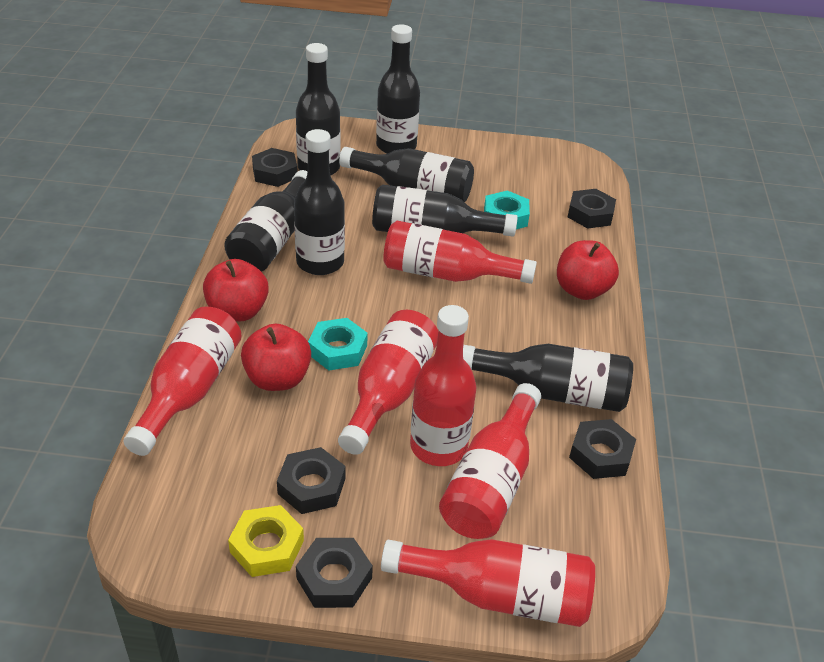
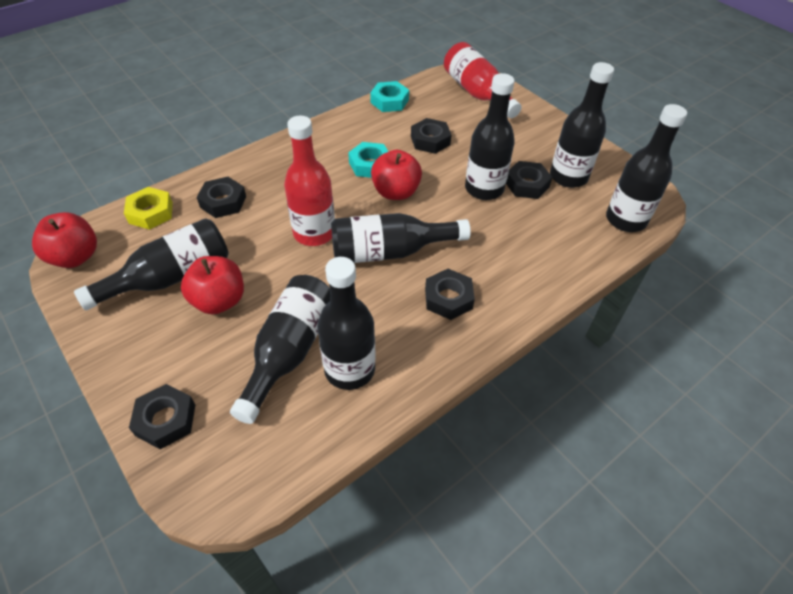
red bottle: [124,306,241,456] [338,310,438,455] [381,539,595,627] [383,221,537,284] [410,305,477,466] [439,383,541,539] = 6 -> [284,116,335,246] [444,42,522,118] = 2

